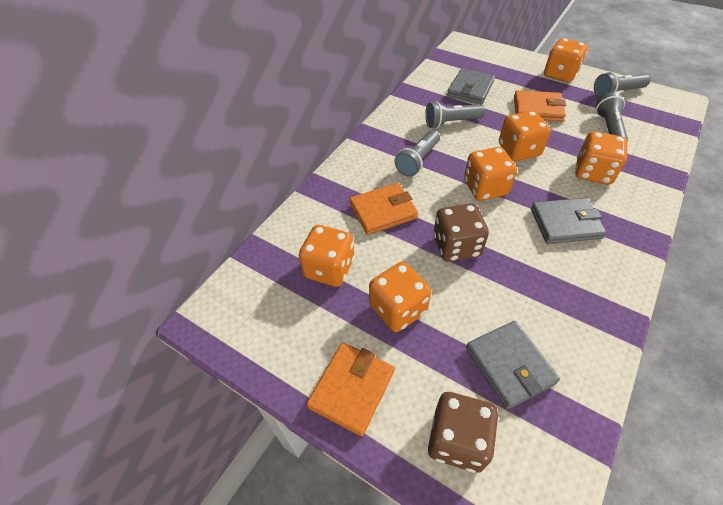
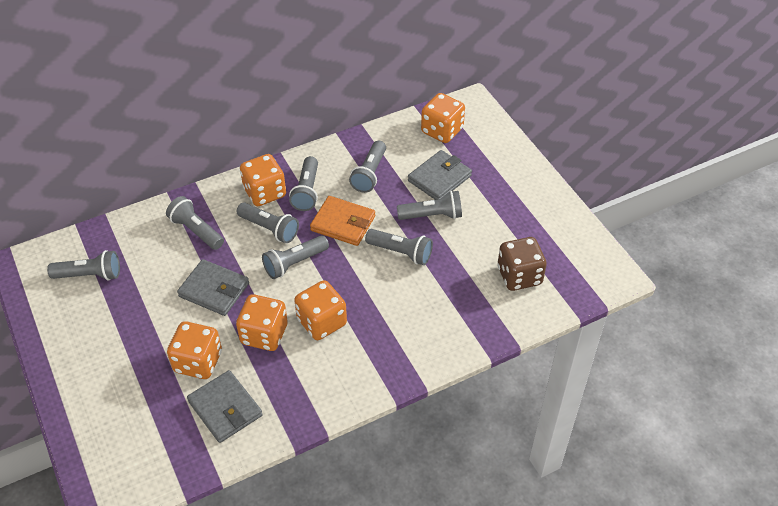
brown dice: [428,392,499,473] [433,203,489,262] = 2 -> [498,237,547,291] = 1
grey flashlight: [394,130,440,177] [425,101,485,128] [594,72,651,98] [596,92,628,141] = 4 -> [47,250,120,281] [166,196,224,250] [237,203,299,243] [262,235,329,279] [289,156,318,211] [349,141,386,193] [365,229,433,265] [397,191,462,220] = 8
orange dice: [299,225,354,287] [369,262,431,332] [464,147,517,201] [499,111,551,161] [544,38,588,82] [575,131,628,185] = 6 -> [167,321,222,379] [236,294,288,351] [240,154,286,206] [294,280,347,340] [421,93,465,143] = 5
orange wallet: [306,343,394,436] [350,183,418,235] [514,90,566,122] = 3 -> [310,196,375,246] = 1

